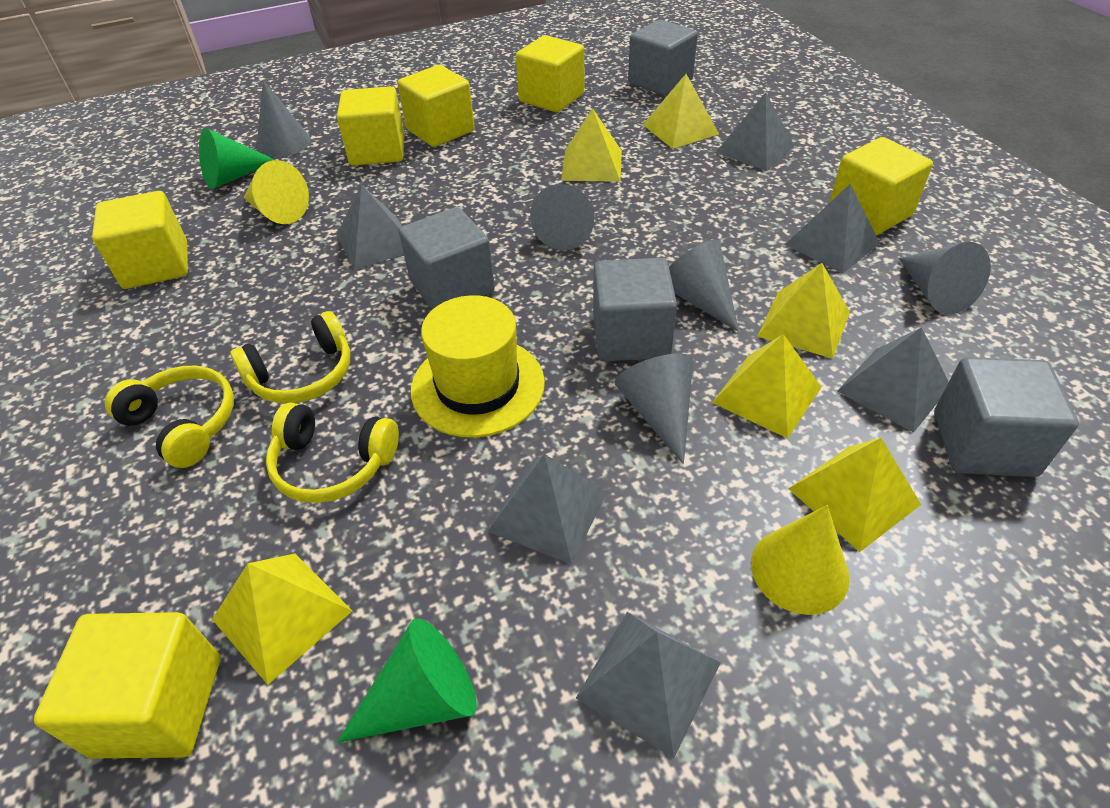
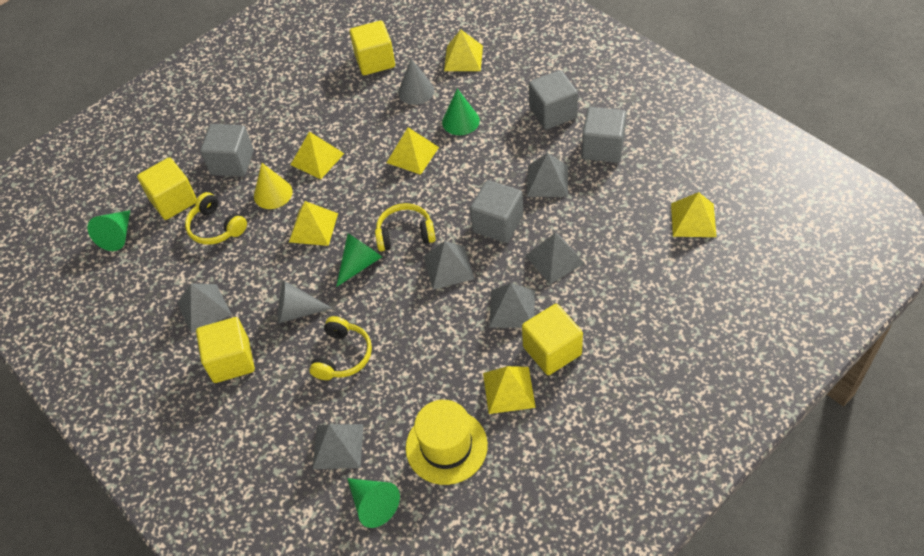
green cone: [199,128,275,189] [337,618,477,743] = 2 -> [88,210,130,251] [336,234,382,287] [347,478,400,528] [442,89,480,135] = 4
grey cone: [257,80,311,158] [530,184,594,250] [615,354,693,464] [669,240,739,332] [899,242,991,314] = 5 -> [278,281,332,324] [398,59,435,105] = 2
yellow cone: [244,160,309,224] [751,505,850,615] = 2 -> [254,163,293,209] = 1
yellow cube: [34,612,220,759] [92,191,188,289] [337,86,405,166] [397,65,475,147] [516,35,584,112] [829,137,933,235] = 6 -> [137,157,197,220] [196,317,255,383] [350,20,395,75] [522,304,583,375] = 4

